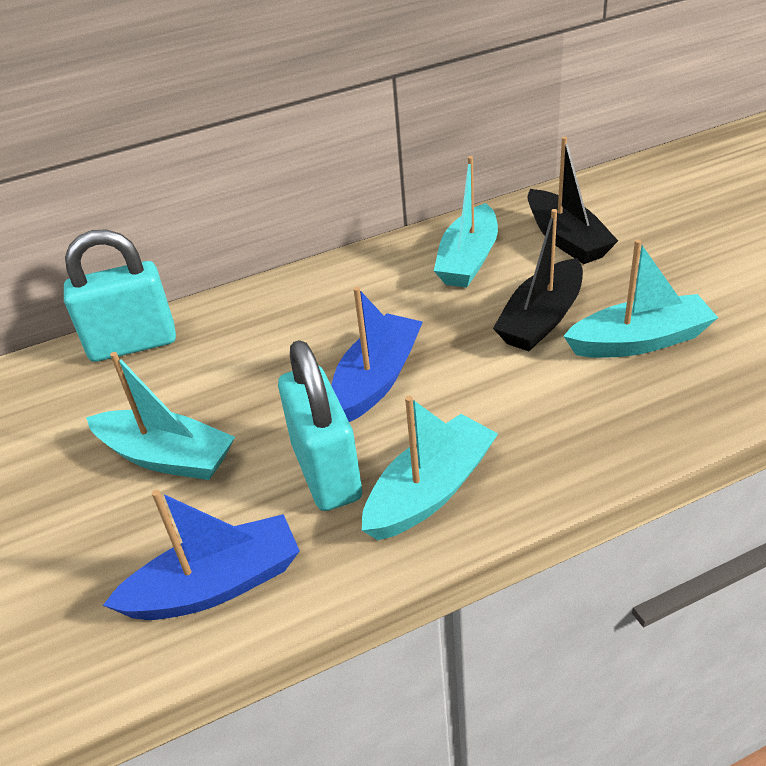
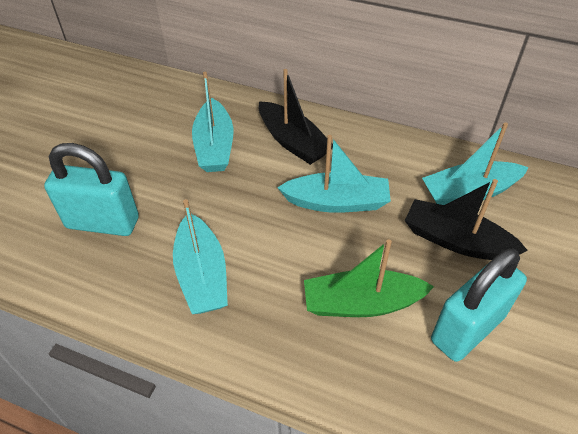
blue boat: [103,490,300,620] [331,287,423,422] = 2 -> none = 0
green boat: none = 0 -> [304,239,434,317] = 1

